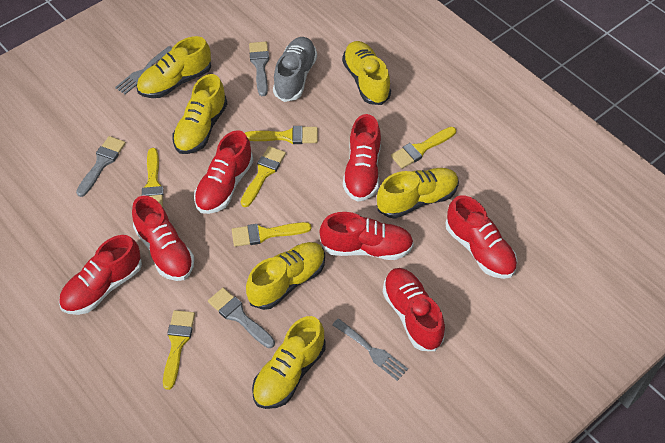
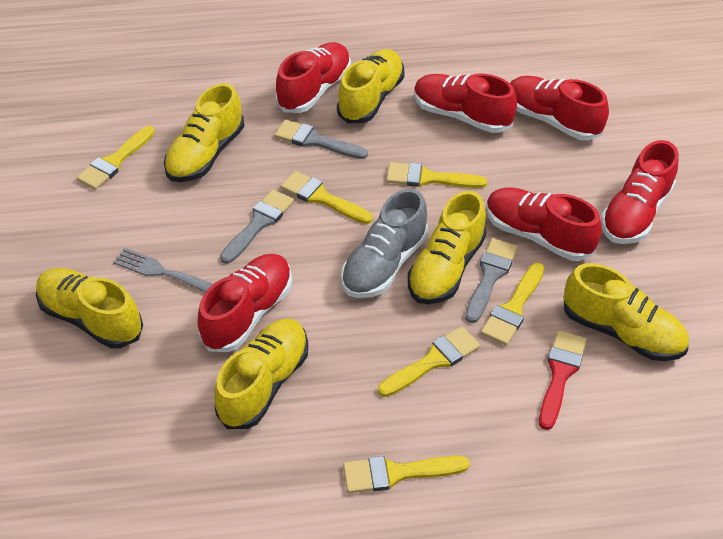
grey fork: [115,46,172,94] [332,318,408,381] = 2 -> [113,248,213,292] = 1
red brush: none = 0 -> [539,330,587,430] = 1
red shoe: [59,235,142,315] [132,196,194,281] [194,130,253,214] [320,212,414,260] [343,114,381,202] [383,268,445,351] [446,195,517,279] = 7 -> [198,254,292,352] [276,42,351,113] [414,73,517,133] [486,187,602,261] [510,76,609,140] [601,140,678,244] = 6

